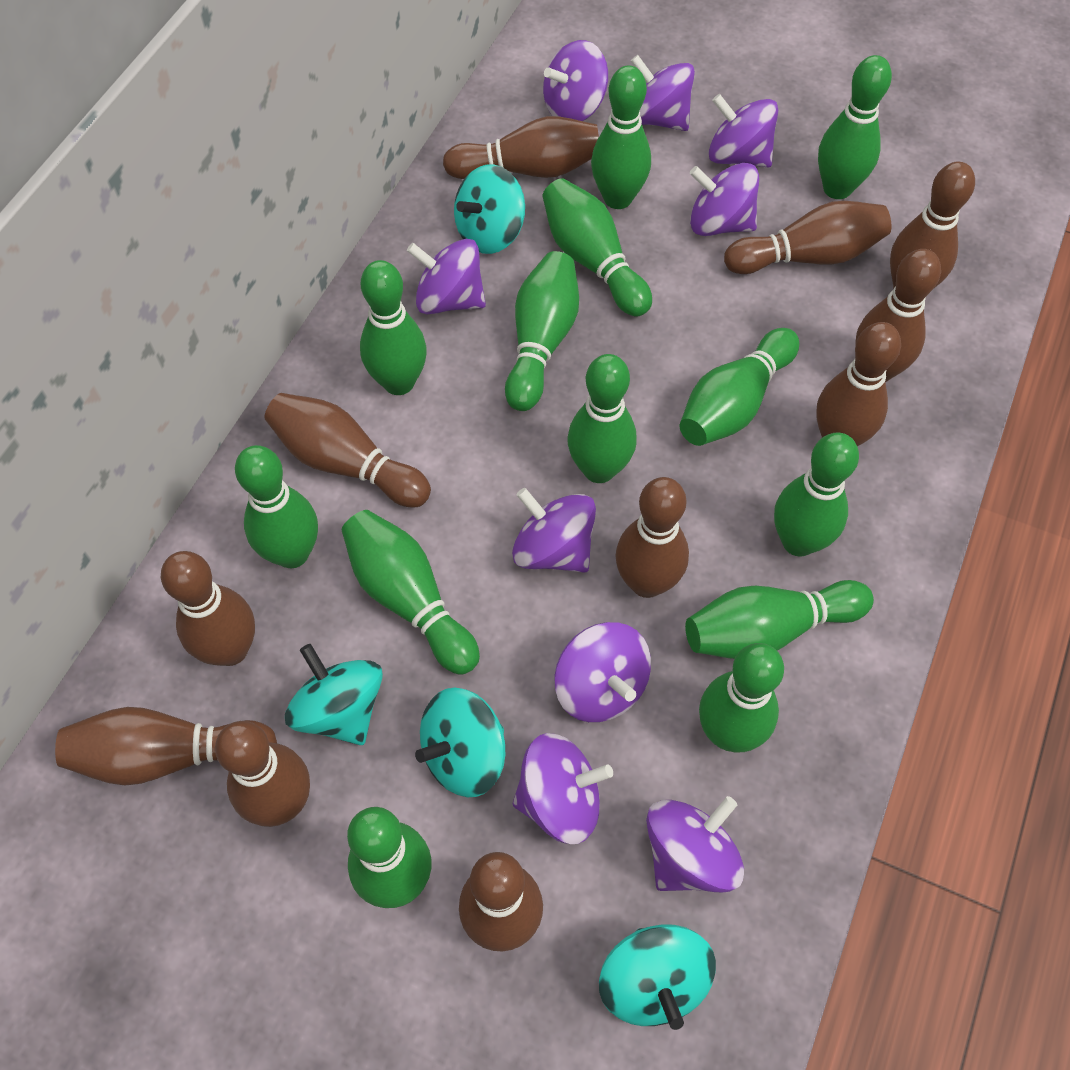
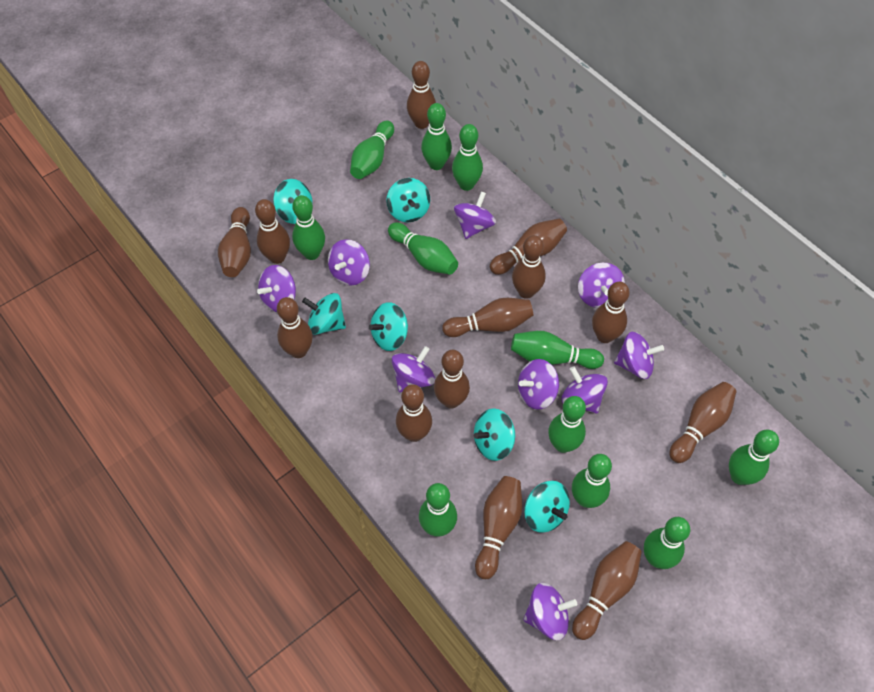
brown bowling pin: [55,707,277,785] [161,551,255,666] [215,721,310,827] [264,393,431,508] [443,116,599,179] [459,852,543,952] [616,477,689,598] [724,201,891,274] [816,322,901,446] [855,249,941,382] [890,161,975,288] = 11 -> [218,207,251,277] [255,199,290,264] [277,297,313,358] [396,384,432,442] [407,61,436,129] [434,350,470,409] [442,298,534,337] [475,476,522,579] [490,219,567,275] [512,235,546,299] [572,541,642,640] [592,282,629,343] [670,382,736,463] = 13
green bowling pin: [235,445,318,568] [341,510,480,675] [347,807,432,908] [360,260,427,395] [505,251,579,411] [542,178,652,316] [567,354,637,483] [591,65,651,209] [680,328,799,446] [685,580,874,659] [699,643,784,752] [774,432,859,556] [818,55,892,199] = 13 -> [292,195,325,260] [350,121,394,179] [388,222,458,275] [419,483,457,537] [421,103,452,170] [452,124,483,191] [511,331,604,369] [548,396,586,453] [572,454,612,508] [644,517,690,569] [729,430,779,485] = 11
turquoise spinning top: [285,644,383,745] [415,688,505,797] [454,164,525,254] [599,924,716,1030] = 4 -> [273,179,313,224] [302,293,346,335] [369,302,408,351] [386,178,430,222] [474,408,515,461] [524,481,570,533] = 6

